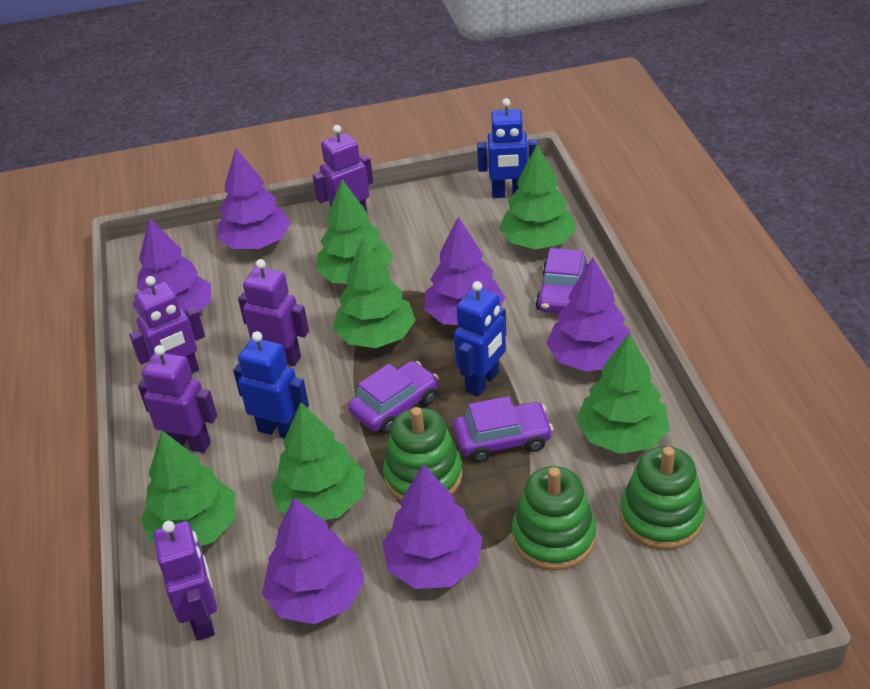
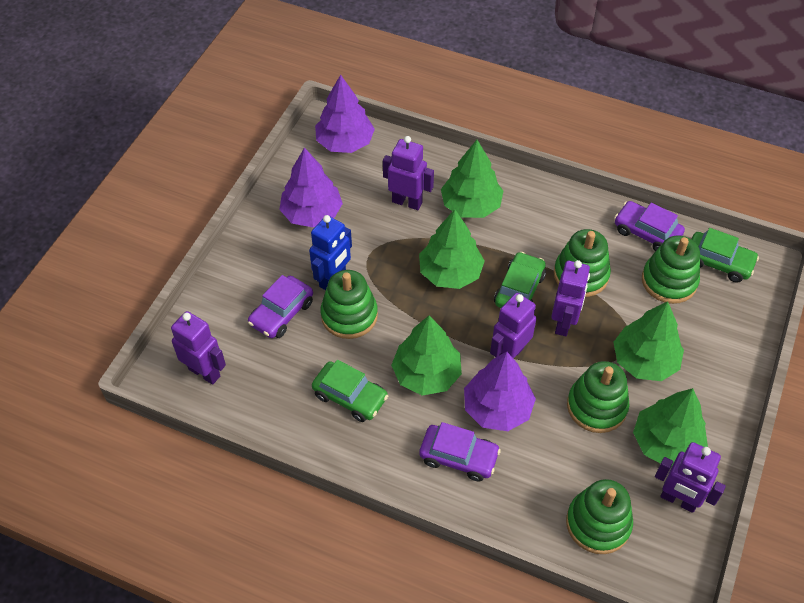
blue robot: [233,331,309,439] [454,281,506,396] [477,98,538,198] = 3 -> [309,215,352,290] = 1
green car: none = 0 -> [312,360,388,422] [494,252,546,308] [692,228,759,283] = 3
green stacking toy: [383,407,463,501] [512,466,596,571] [620,446,705,550] = 3 -> [320,270,378,339] [554,229,611,297] [566,479,633,554] [567,361,629,433] [642,236,700,304] = 5
green tree: [140,430,236,546] [271,402,365,520] [316,180,393,284] [333,238,416,348] [499,144,576,249] [576,334,670,454] = 6 -> [391,315,462,396] [419,209,485,289] [441,140,503,218] [614,301,684,381] [633,388,708,467] = 5
purple tree: [133,218,211,317] [217,148,291,249] [262,498,365,624] [382,464,483,589] [424,217,505,325] [546,258,631,372] = 6 -> [279,148,343,227] [315,75,375,153] [464,352,536,431] = 3

